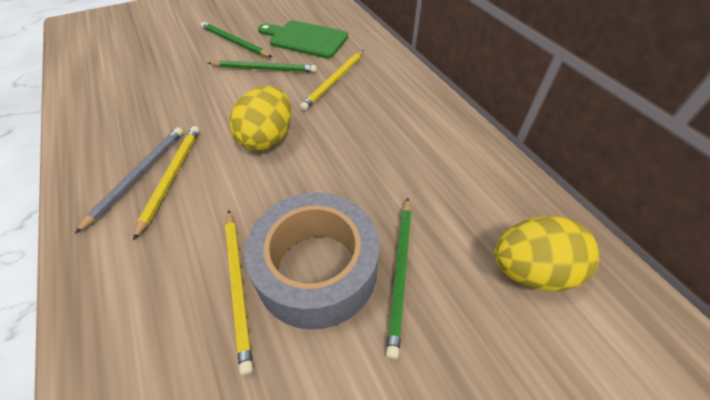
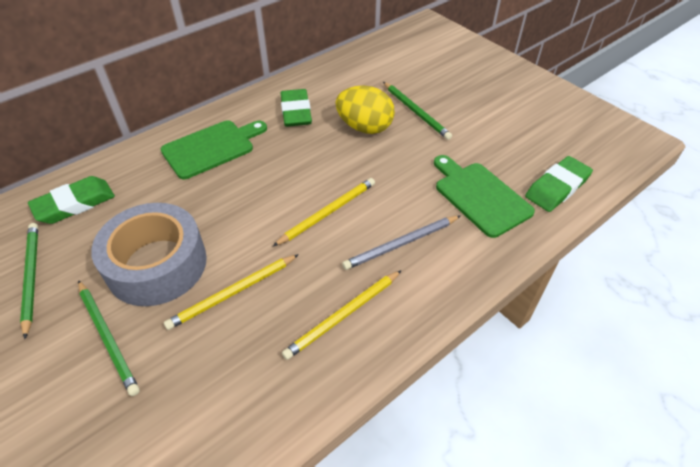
green cutting board: [258,20,348,58] = 1 -> [161,120,267,179] [434,155,535,238] = 2
green eraser: none = 0 -> [28,176,115,224] [281,89,312,127] [525,156,593,212] = 3
yellow egg: [229,86,292,151] [495,216,600,292] = 2 -> [336,85,395,134] = 1

